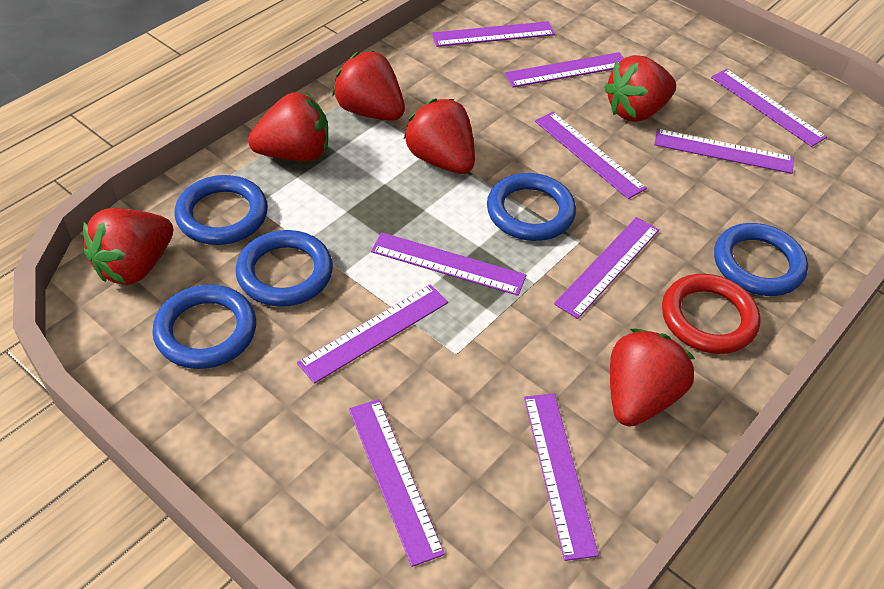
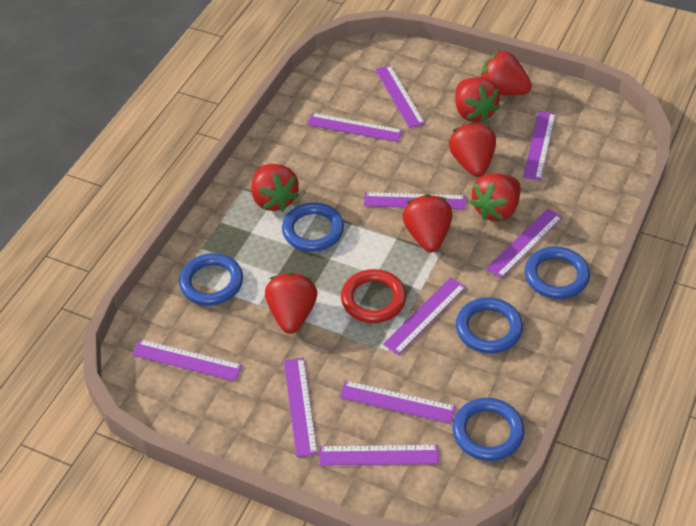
red strawberry: [83,208,173,285] [248,93,328,161] [332,51,405,121] [404,99,475,174] [604,55,676,122] [610,329,695,427] = 6 -> [251,164,299,211] [265,272,317,334] [402,194,453,252] [449,122,496,177] [455,77,500,123] [470,174,520,221] [480,50,532,95] = 7

